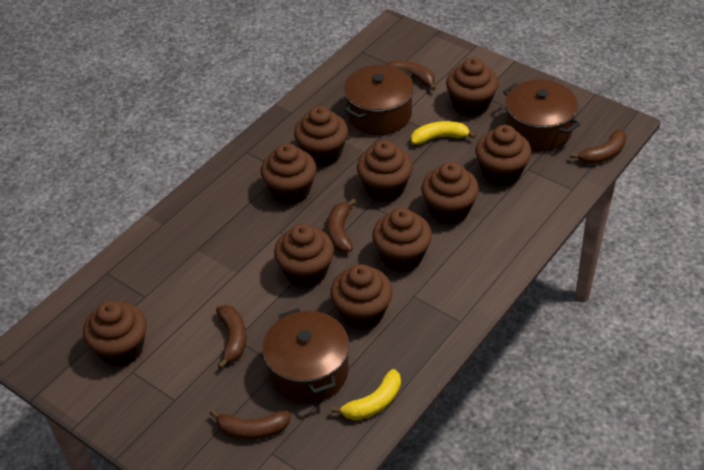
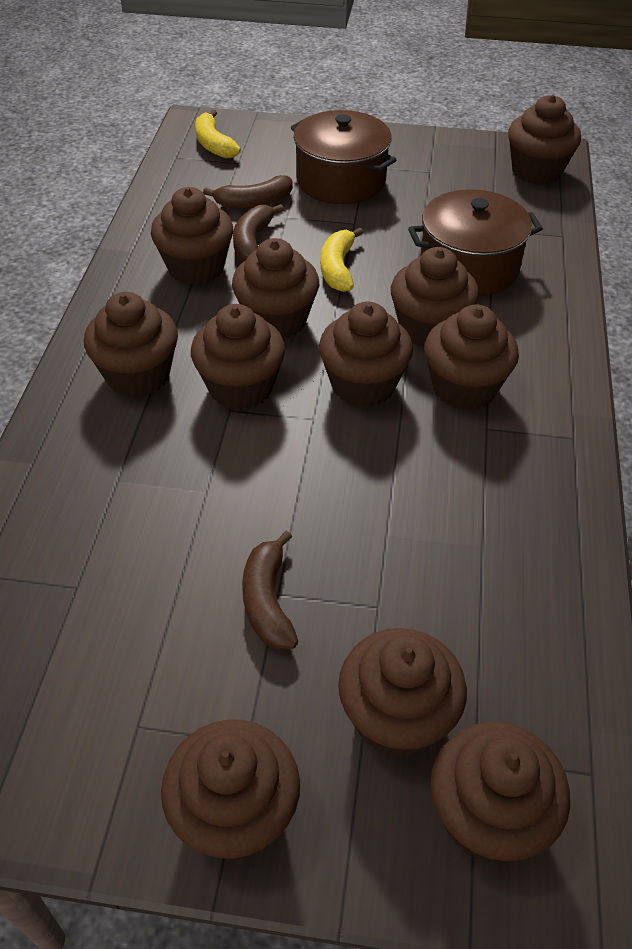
brown banana: [209,409,291,440] [216,305,247,369] [327,198,356,252] [385,61,436,91] [570,129,627,164] = 5 -> [203,175,293,209] [233,204,284,261] [242,531,298,650] = 3
brown cupcake: [83,301,147,367] [261,143,316,205] [274,224,334,288] [294,106,348,167] [330,264,393,330] [357,140,413,202] [372,208,432,272] [421,162,479,225] [446,57,499,117] [475,125,531,187] = 10 -> [84,292,178,397] [151,187,233,285] [161,719,300,861] [191,304,285,410] [232,238,319,339] [319,301,413,407] [338,628,467,758] [391,247,479,347] [424,305,519,410] [431,722,570,863] [508,95,581,185] = 11
brown pot: [262,308,349,403] [344,65,414,135] [503,79,580,152] = 3 -> [291,110,396,204] [408,189,543,296] = 2

